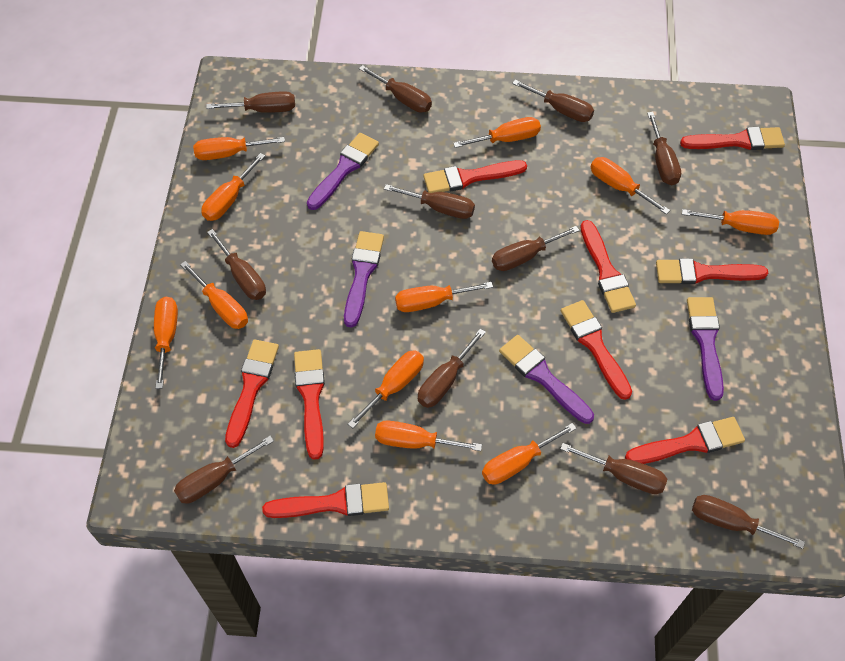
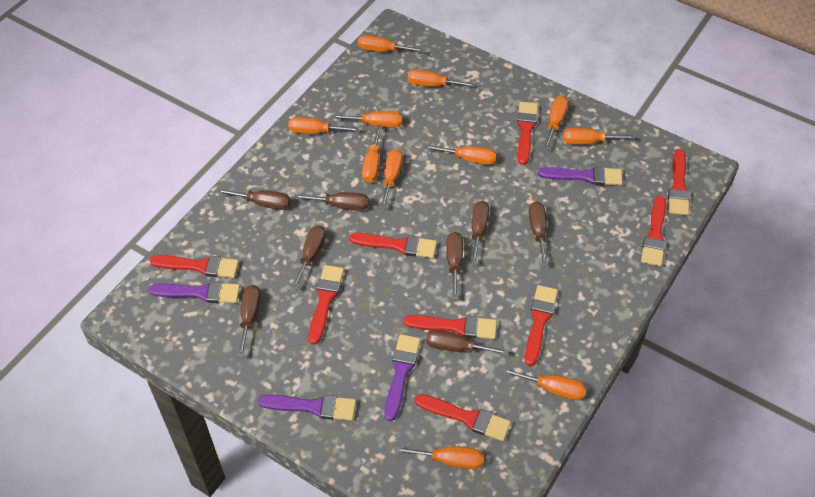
brown screwdriver: [174,436,274,504] [206,91,295,113] [207,229,266,300] [359,65,432,113] [384,184,475,219] [418,329,486,408] [492,226,580,271] [512,80,594,122] [560,443,667,494] [647,112,681,185] [692,495,805,549] = 11 -> [217,189,291,210] [237,285,261,357] [291,225,326,290] [294,192,369,210] [426,329,509,355] [447,232,463,299] [471,201,489,265] [529,201,548,266] = 8

